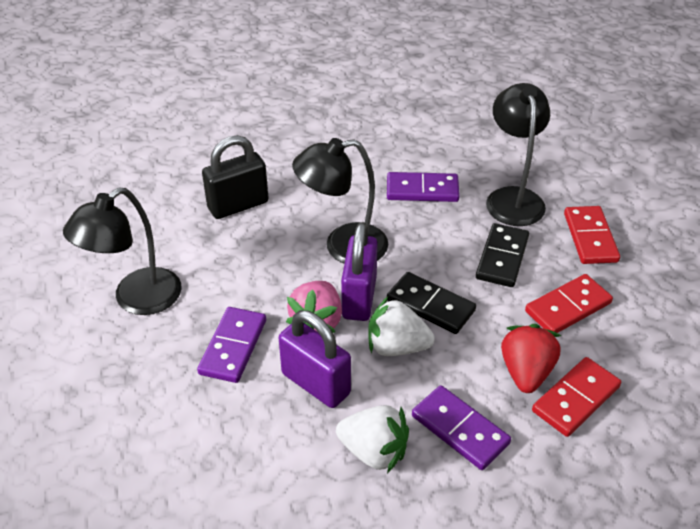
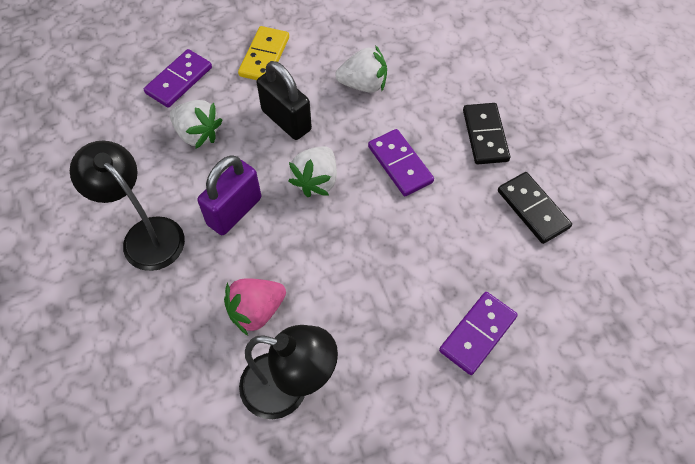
black lamp: [63,187,181,315] [292,138,388,264] [486,83,550,226] = 3 -> [70,141,185,271] [239,325,338,419] = 2
purple padlock: [279,310,351,408] [341,222,378,321] = 2 -> [197,155,261,235] = 1
red domino: [525,274,613,333] [532,357,621,437] [564,206,620,264] = 3 -> none = 0
red strawberry: [501,324,561,393] = 1 -> none = 0
white strawberry: [336,405,409,473] [368,297,435,356] = 2 -> [170,100,223,149] [288,146,337,197] [335,45,387,93] = 3
yellow domino: none = 0 -> [238,26,289,80] = 1

